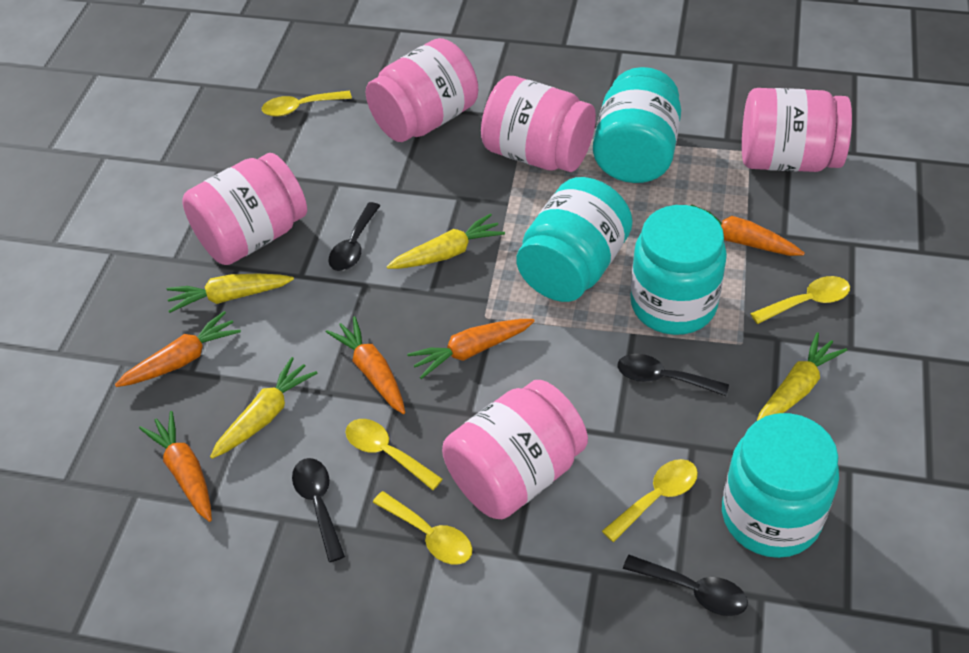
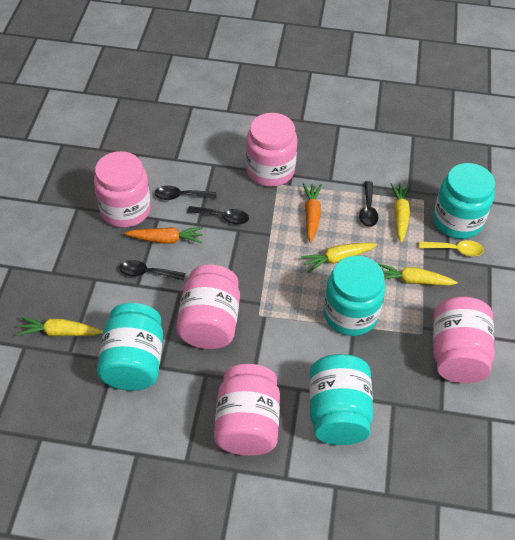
orange carrot: [115,311,241,387] [139,411,212,522] [326,316,405,414] [407,319,535,379] [691,205,805,256] = 5 -> [125,227,203,244] [303,183,322,243] = 2
yellow spoon: [262,91,352,116] [346,419,443,490] [373,491,472,565] [602,459,698,542] [750,276,850,324] = 5 -> [419,240,484,256] = 1

